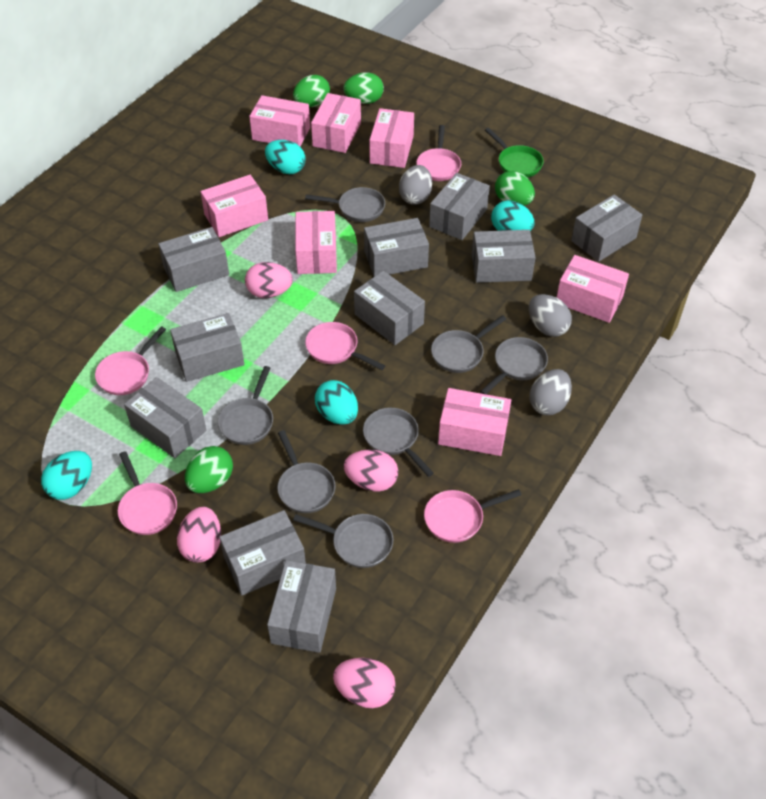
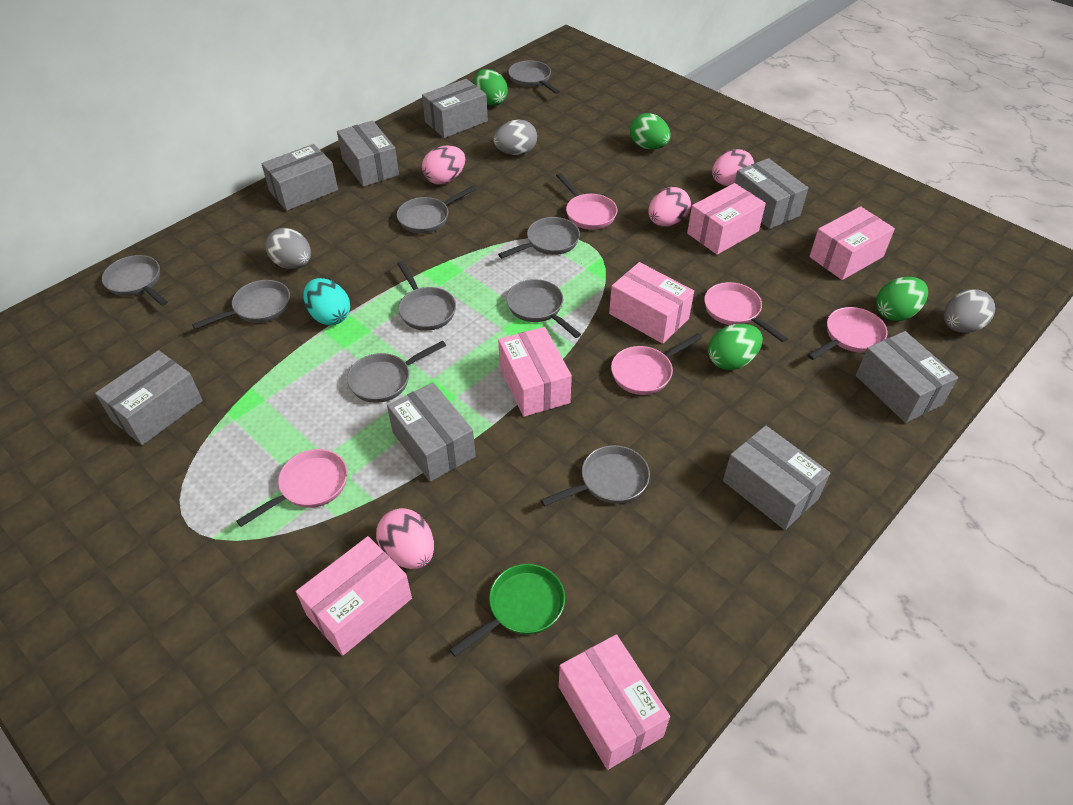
grey box: [124,377,206,458] [158,227,229,292] [170,313,245,382] [219,510,306,595] [267,560,336,653] [354,271,425,345] [364,218,429,277] [429,173,490,240] [472,230,536,283] [571,195,642,262] = 10 -> [95,350,203,445] [261,144,338,211] [337,120,399,187] [387,382,476,482] [422,79,488,138] [723,425,830,530] [735,158,808,229] [856,331,958,423] = 8
grey pan: [218,366,273,445] [277,430,335,513] [293,514,393,568] [305,187,385,222] [363,408,434,477] [431,315,506,373] [480,337,548,394] = 7 -> [102,255,168,306] [192,280,290,329] [347,340,446,403] [397,186,477,234] [397,261,456,331] [498,217,580,258] [506,279,581,338] [508,60,560,94] [541,445,650,507] = 9
pink box: [201,175,268,237] [249,95,310,146] [295,211,337,274] [311,93,361,153] [369,108,414,168] [438,388,511,456] [556,255,629,323] = 7 -> [296,536,412,656] [498,327,572,417] [559,634,670,770] [609,262,694,344] [687,183,766,255] [809,206,895,280] = 6
turquoise egg: [41,451,92,500] [265,140,306,174] [315,380,358,425] [491,200,534,231] = 4 -> [303,278,350,325] = 1

